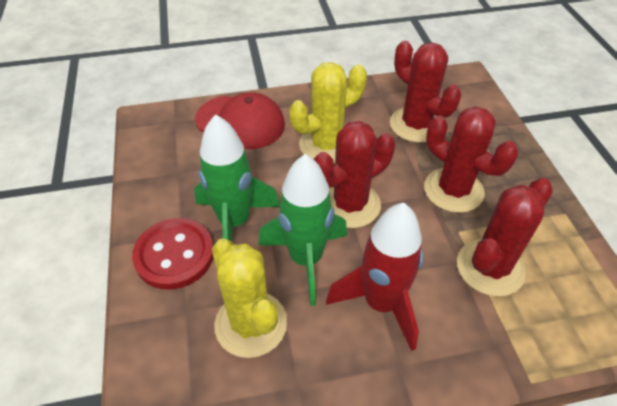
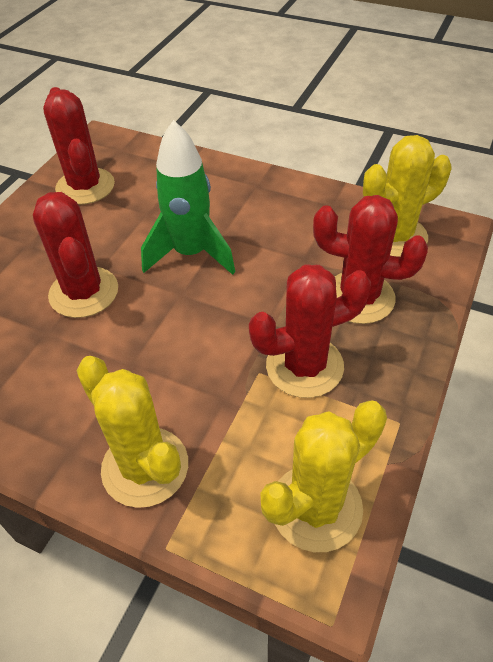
green rocket: [194,114,280,242] [258,154,347,306] = 2 -> [141,120,235,275] = 1
red button: [132,218,214,290] = 1 -> none = 0
red cap: [195,92,285,149] = 1 -> none = 0
red rocket: [326,203,423,351] = 1 -> none = 0
yellow cactus: [212,238,287,358] [289,62,367,164] = 2 -> [77,356,188,508] [261,401,387,552] [363,135,452,257] = 3

